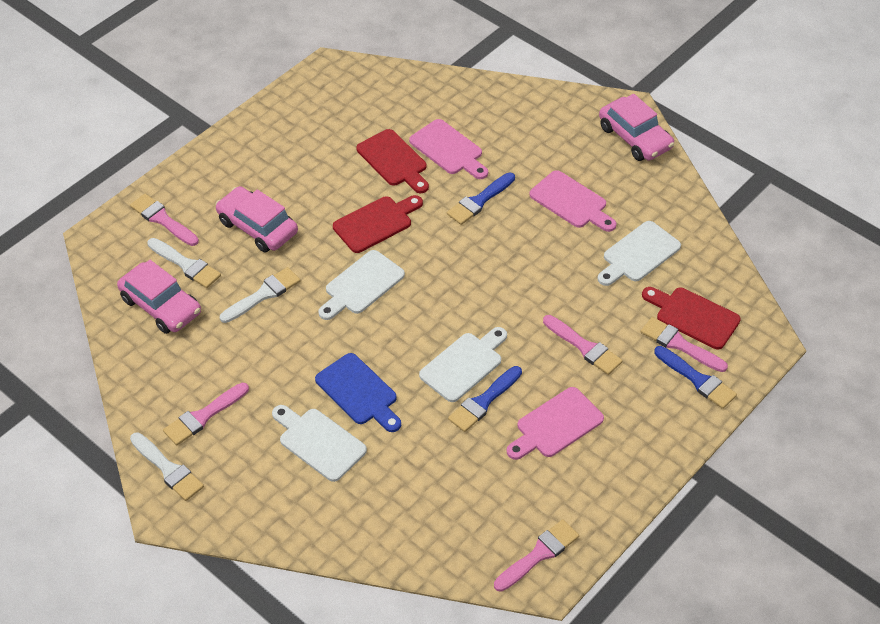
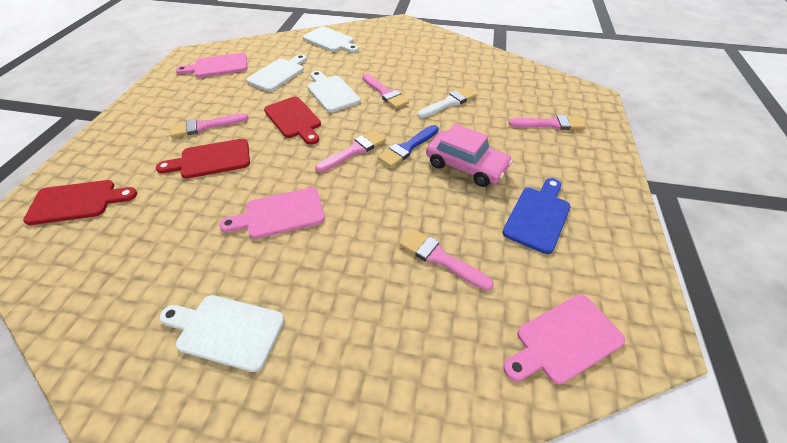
blue brush: [447,173,515,225] [448,366,522,432] [654,346,737,409] = 3 -> [378,125,439,167] = 1
pink car: [117,260,201,334] [216,186,298,253] [599,94,674,161] = 3 -> [426,124,513,187] = 1
white brush: [130,432,204,501] [147,238,221,288] [220,267,301,323] = 3 -> [417,87,477,118] = 1

